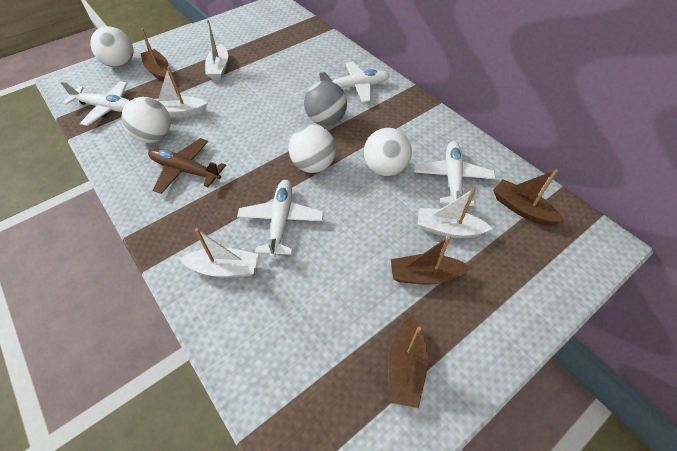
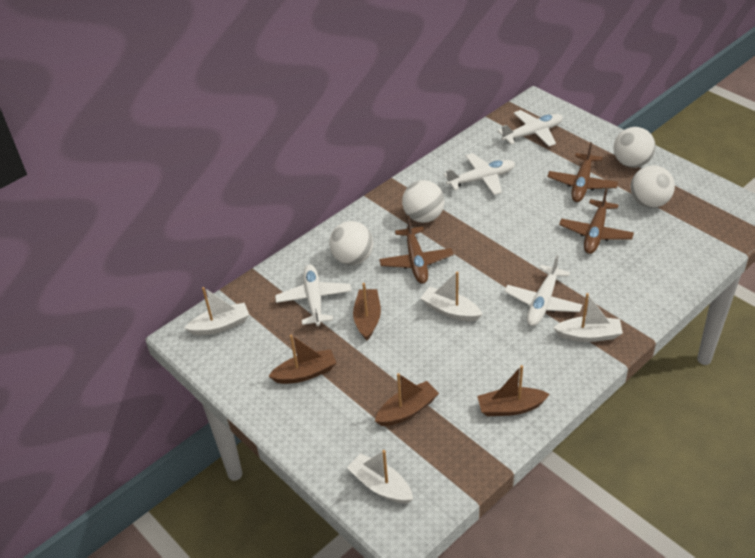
brown plane: [148,138,226,194] = 1 -> [379,216,454,284] [547,142,618,202] [559,189,634,254] = 3
grey ball: [304,81,347,126] = 1 -> none = 0

